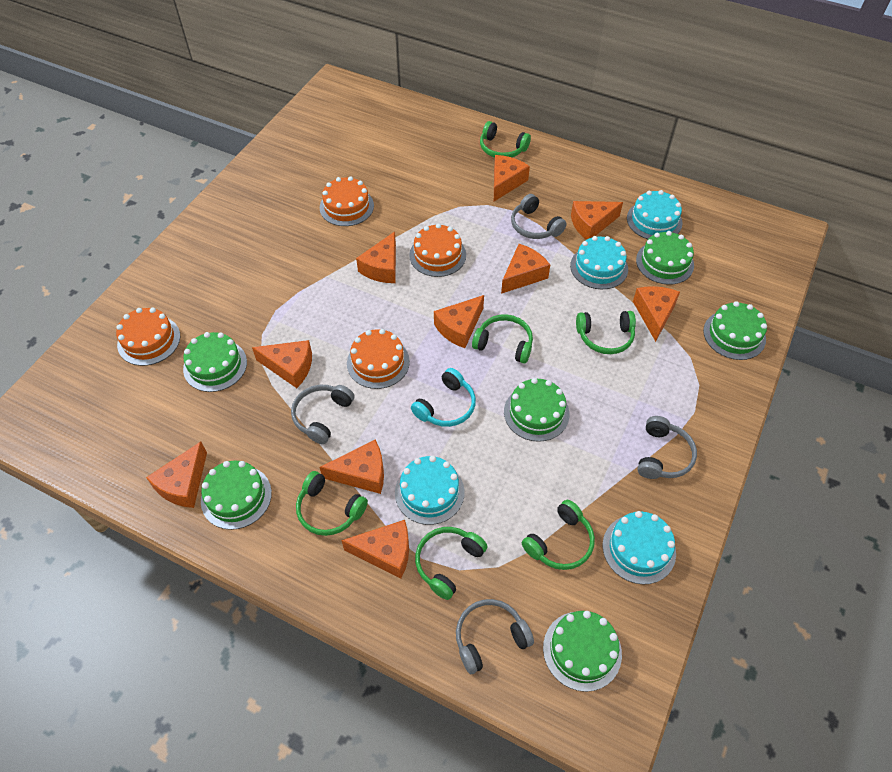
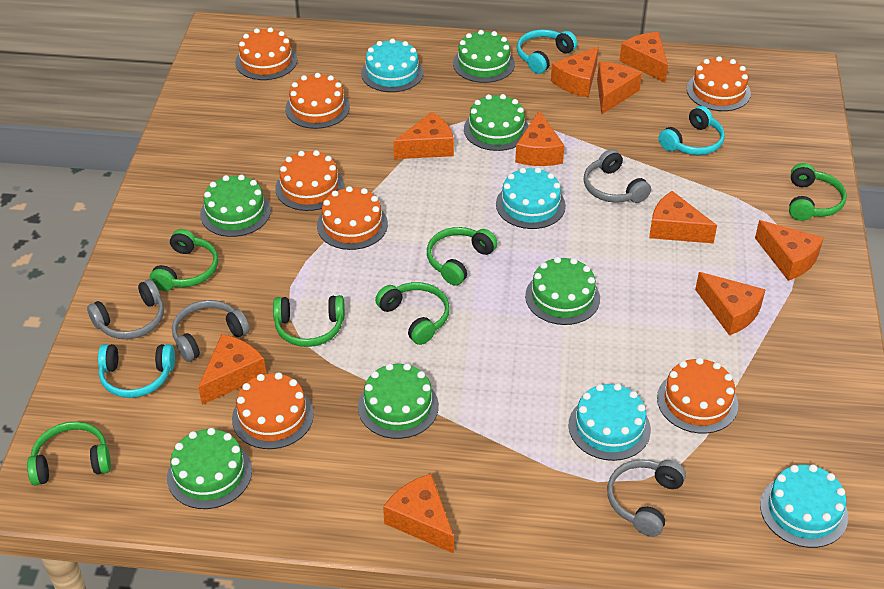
orange cake: [116,308,180,366] [320,176,374,226] [347,329,410,389] [409,223,466,277] = 4 -> [232,372,314,449] [235,27,297,80] [275,150,344,211] [285,73,350,129] [317,186,388,250] [657,357,738,434] [687,56,751,111] = 7
turquoise headphones: [411,368,476,427] = 1 -> [98,344,175,398] [517,29,577,74] [659,106,725,155] = 3

